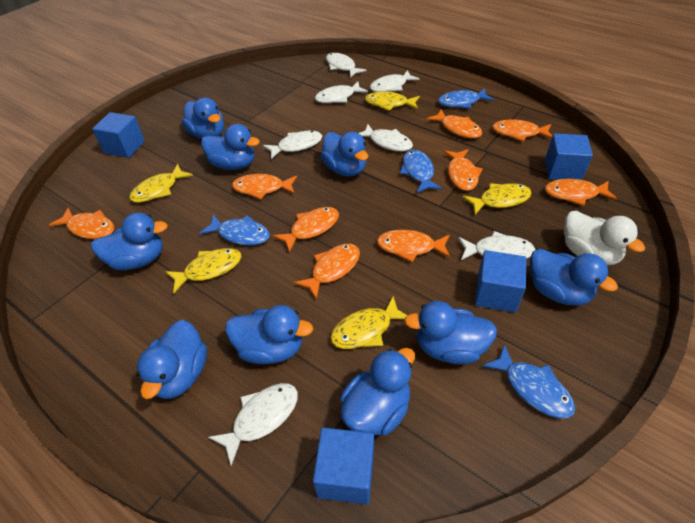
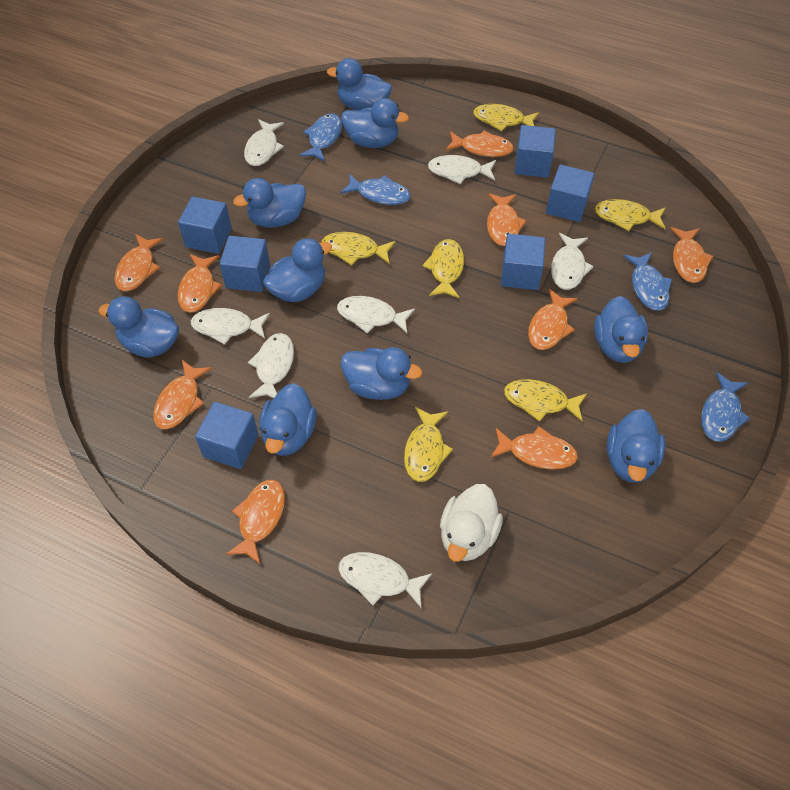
blue cube: [92,112,145,158] [313,428,374,504] [475,250,527,313] [545,133,593,180] = 4 -> [178,196,232,254] [195,402,259,469] [220,236,270,292] [501,234,545,290] [514,125,556,178] [546,165,595,222] = 6
yellow fish: [129,164,193,203] [165,248,242,293] [330,296,408,349] [365,91,420,111] [463,183,531,214] = 5 -> [321,232,395,266] [404,407,453,482] [422,239,464,298] [473,104,539,132] [504,379,587,422] [594,199,666,231] = 6

